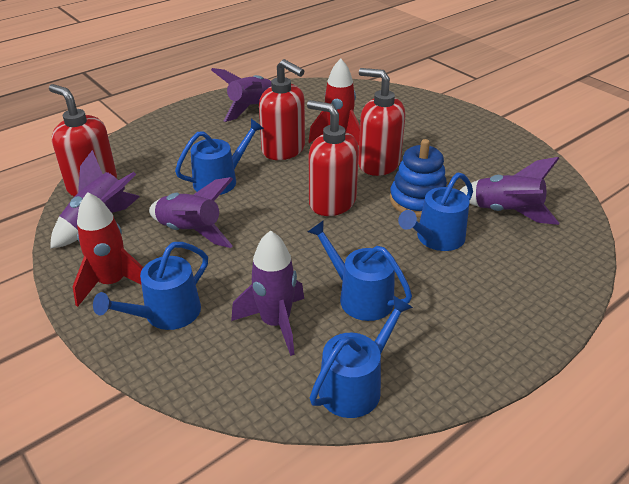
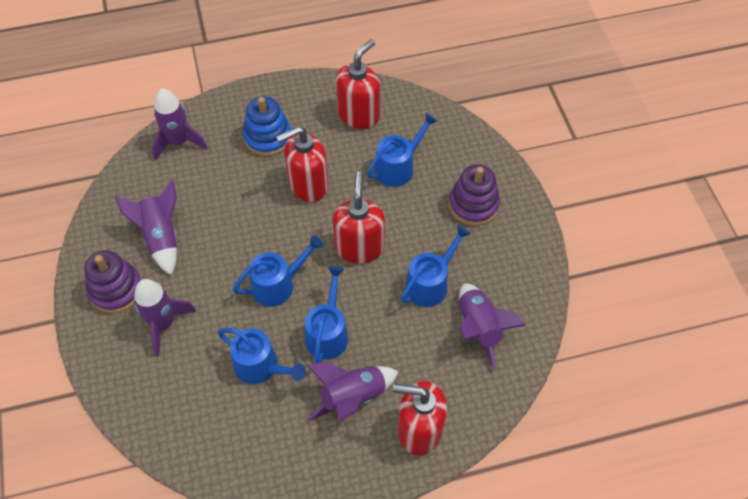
purple stacking toy: none = 0 -> [84,250,142,313] [449,164,500,226] = 2
red rocket: [73,192,143,307] [308,59,360,145] = 2 -> none = 0

